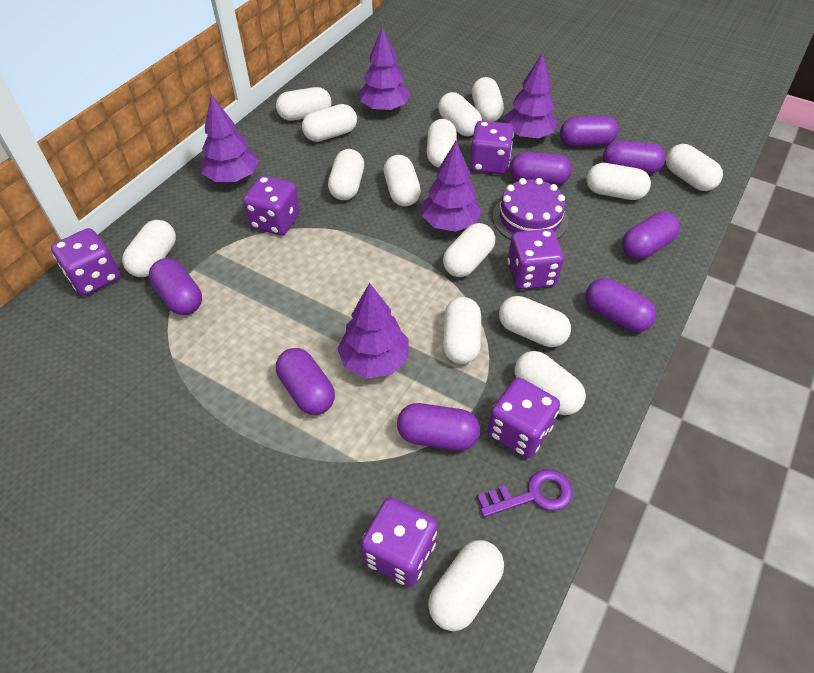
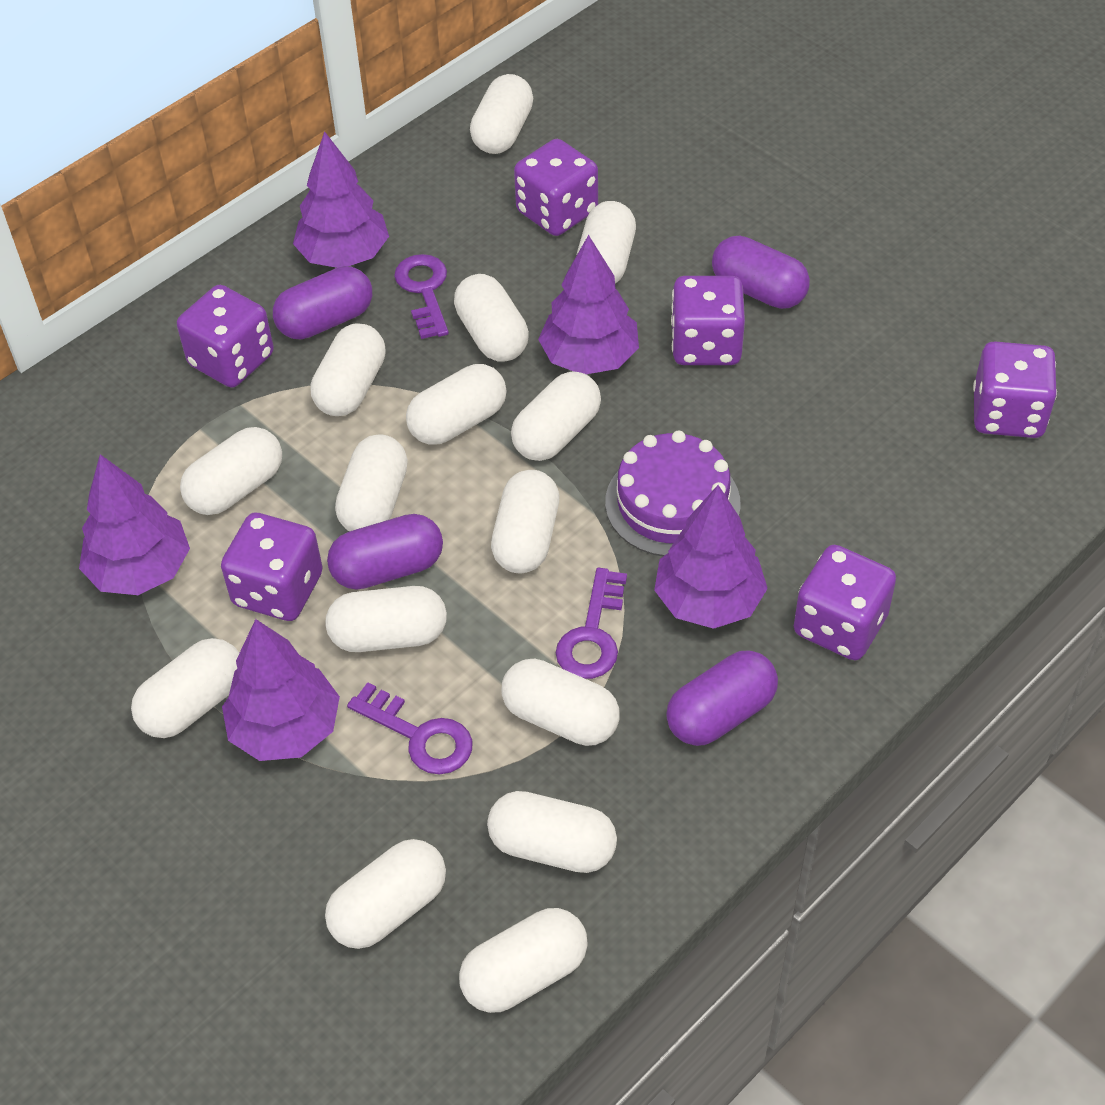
purple capsule: [149,258,202,315] [276,348,335,415] [397,403,480,451] [510,152,572,185] [560,115,619,147] [586,278,656,332] [603,140,666,174] [622,212,680,259] = 8 -> [273,266,372,339] [327,514,443,590] [666,650,778,746] [712,236,810,309] = 4
purple key: [477,469,573,517] = 1 -> [347,682,472,775] [394,254,449,339] [556,568,627,679] = 3

